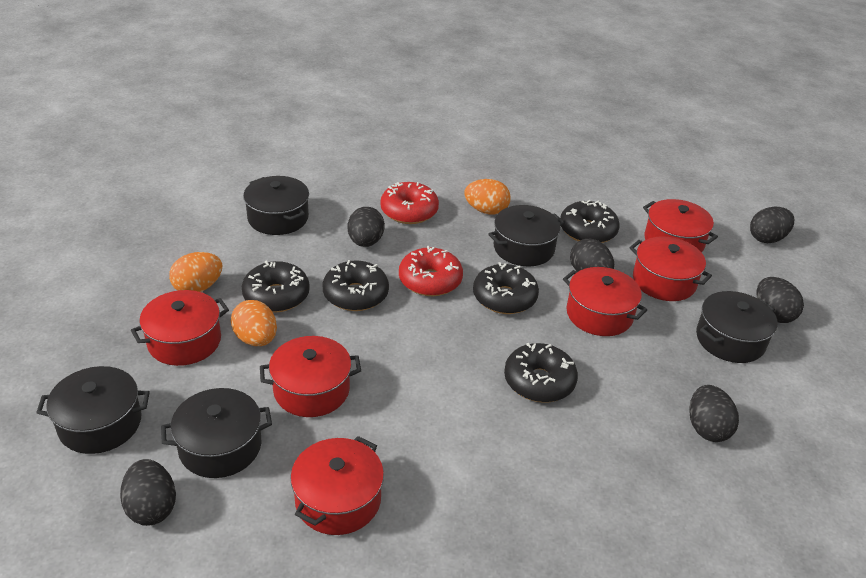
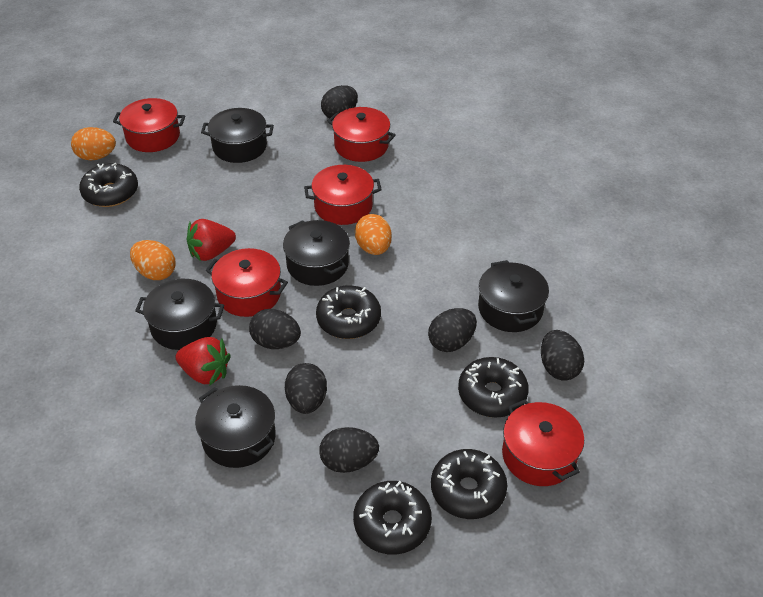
red donut: [380,182,439,224] [399,246,463,296] = 2 -> none = 0
red pot: [131,290,229,366] [260,336,361,417] [290,436,384,535] [563,267,647,336] [629,236,712,301] [643,199,718,252] = 6 -> [113,98,185,152] [206,248,288,317] [304,165,382,225] [328,107,396,162] [502,399,584,486] = 5
red strawberry: none = 0 -> [175,337,231,385] [187,219,236,261] = 2

